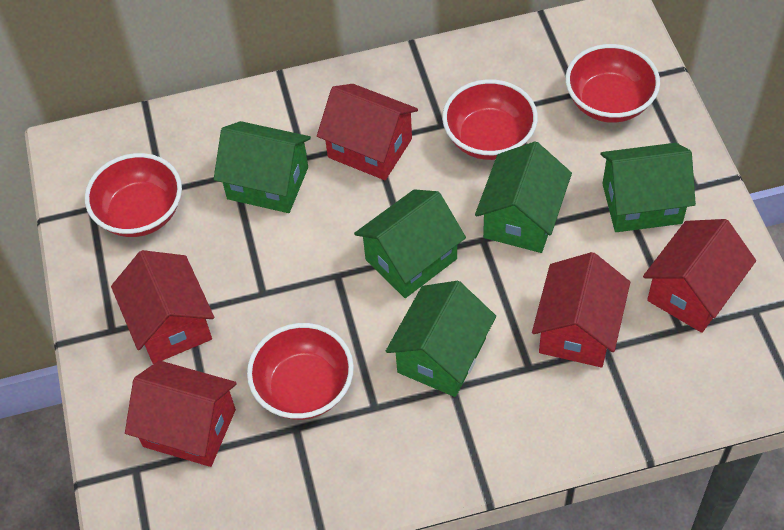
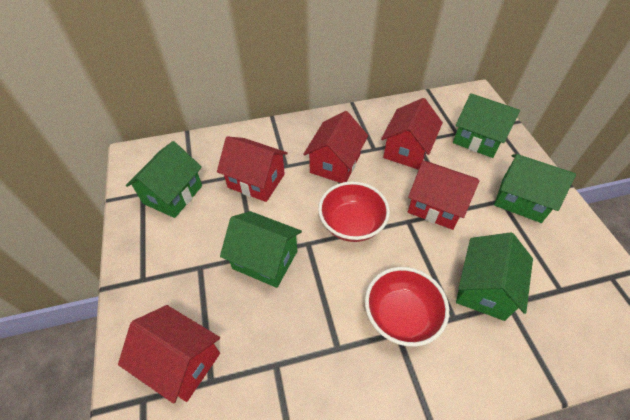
red bowl: [85,153,182,237] [247,323,354,420] [442,79,538,160] [565,44,660,123] = 4 -> [318,181,390,242] [365,267,449,347] = 2

